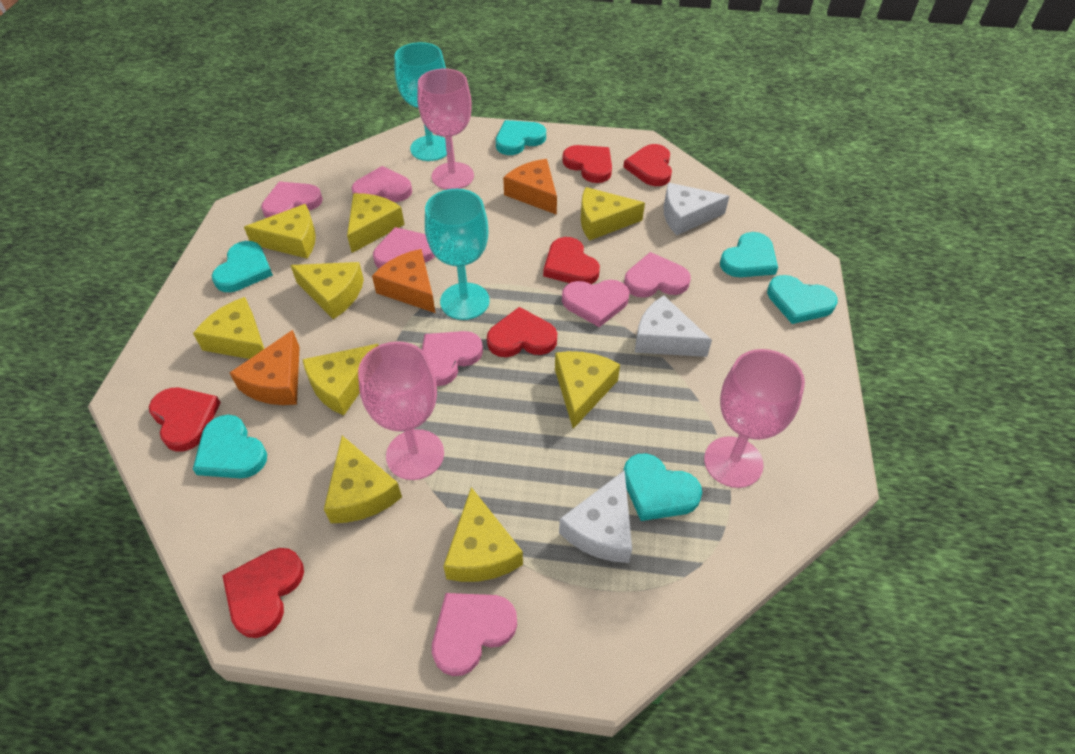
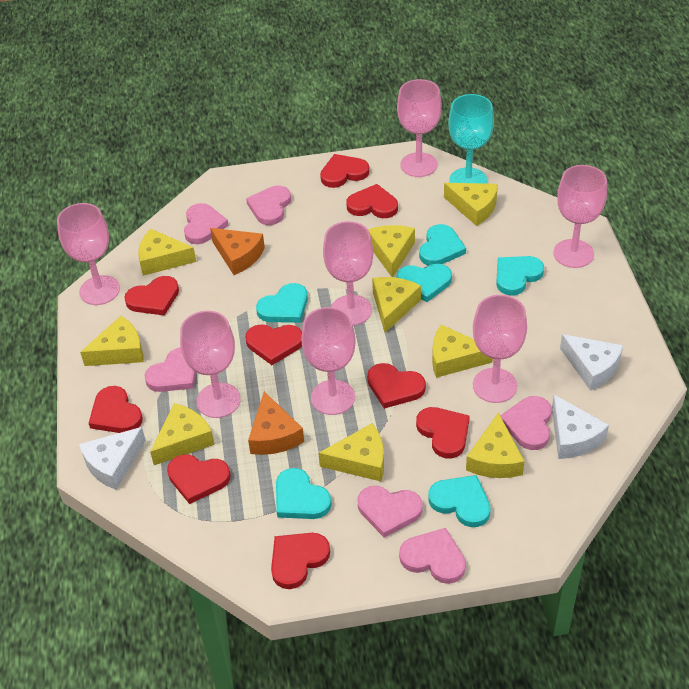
orange cheese: [230,330,300,405] [372,249,436,313] [503,159,557,215] = 3 -> [210,228,265,275] [248,392,304,455] = 2
pink goblet: [358,341,444,480] [417,68,474,190] [704,349,805,488] = 3 -> [57,203,120,305] [180,311,241,418] [301,307,356,415] [323,221,373,326] [397,79,442,177] [473,295,527,403] [553,165,607,268] = 7
pink heart: [261,181,323,218] [351,166,412,202] [373,227,435,268] [422,331,483,386] [432,593,517,676] [562,280,629,327] [624,252,691,298] = 7 -> [144,347,196,392] [184,203,228,244] [246,186,291,225] [358,486,423,537] [399,528,466,584] [500,396,552,450] = 6
red heart: [149,388,221,452] [223,548,304,638] [487,307,557,357] [543,237,600,284] [562,145,612,183] [623,144,672,186] = 6 -> [89,386,143,433] [124,276,179,316] [167,454,231,504] [245,324,302,365] [271,533,330,589] [320,154,369,188] [346,184,398,218] [367,363,426,409] [416,407,470,459] = 9
turquoise goblet: [394,42,447,161] [425,189,490,320] = 2 -> [448,94,494,184] = 1

